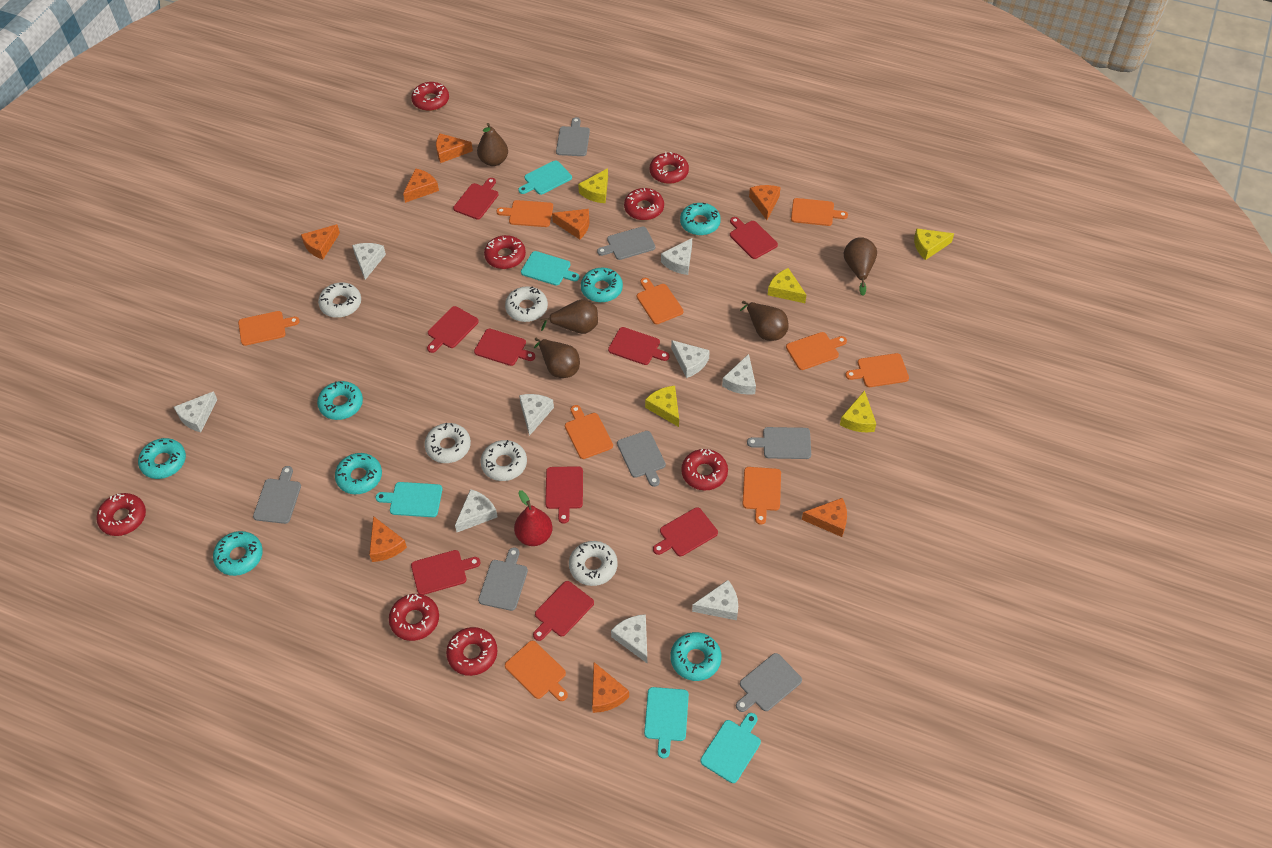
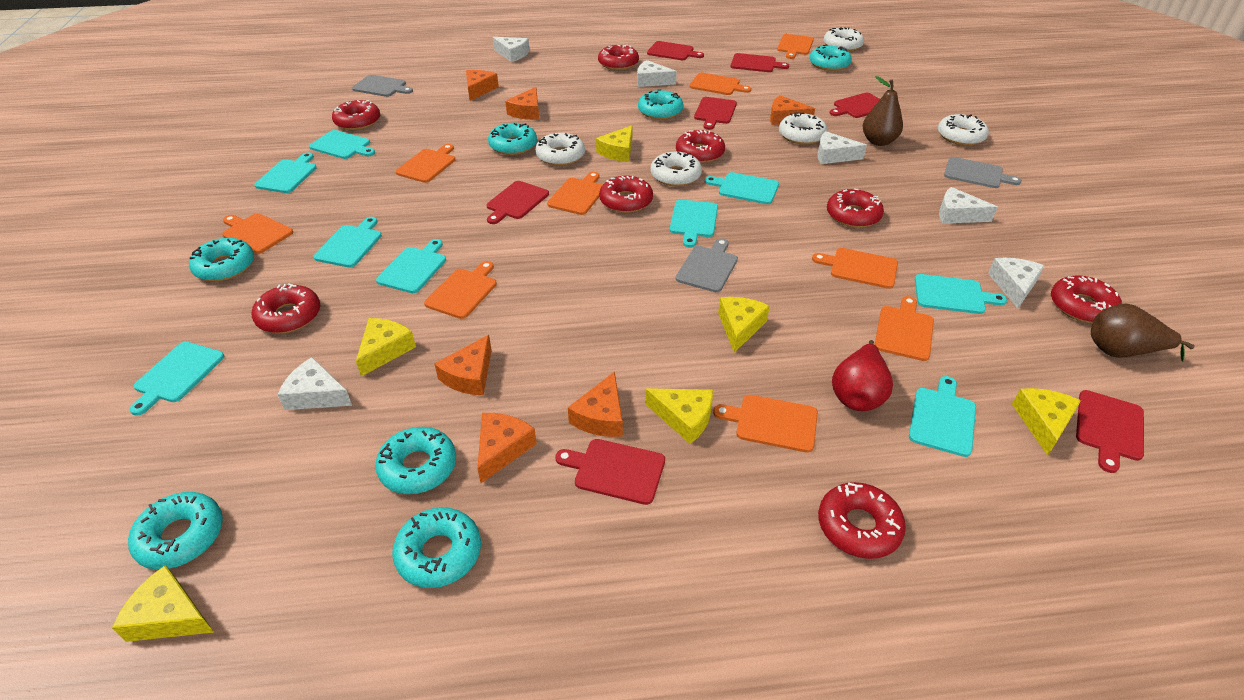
brown pear: [477,123,508,166] [534,338,580,378] [540,299,598,334] [740,301,789,341] [844,237,877,296] = 5 -> [863,76,903,146] [1091,303,1195,362] = 2
grey cutting board: [253,466,301,524] [478,548,528,611] [556,117,590,156] [597,227,655,260] [617,431,666,487] [736,653,802,712] [747,427,811,459] = 7 -> [352,75,413,97] [676,238,738,292] [944,157,1021,188] = 3
orange cheese: [301,224,340,259] [369,516,407,562] [403,168,439,203] [436,133,473,163] [552,209,590,239] [592,662,629,713] [749,185,781,220] [802,498,847,537] = 8 -> [434,335,492,395] [466,70,499,101] [477,413,537,483] [505,87,539,120] [568,371,623,437] [770,95,815,125] = 6
red cutting board: [411,550,480,595] [427,306,479,353] [453,178,498,220] [474,329,535,366] [533,581,594,641] [545,466,583,524] [608,327,670,365] [653,507,718,556] [730,217,778,259] = 9 -> [487,181,549,224] [555,439,665,505] [647,41,704,60] [694,97,737,130] [731,53,789,72] [830,93,880,118] [1076,390,1144,473] = 7
turquoise cutting board: [375,482,442,517] [518,160,572,195] [521,251,579,286] [644,687,689,759] [700,713,761,783] = 5 -> [129,342,224,416] [254,152,317,193] [309,130,375,159] [314,217,382,268] [376,239,446,293] [670,200,718,247] [705,172,779,204] [909,376,976,457] [915,274,1007,314] = 9
white cheese: [174,391,218,432] [352,243,386,280] [455,489,497,532] [519,394,554,436] [611,614,647,663] [661,238,692,275] [671,340,710,378] [692,580,738,620] [722,354,756,395] = 9 -> [278,357,352,410] [493,37,530,62] [637,60,677,87] [818,131,867,164] [939,187,998,224] [988,258,1044,309] = 6
yellow cheese: [578,168,608,203] [645,386,679,427] [768,268,806,303] [840,390,876,432] [914,228,954,260] = 5 -> [112,565,214,642] [356,318,416,377] [596,125,632,162] [645,388,713,444] [718,297,770,353] [1012,388,1081,456] = 6

